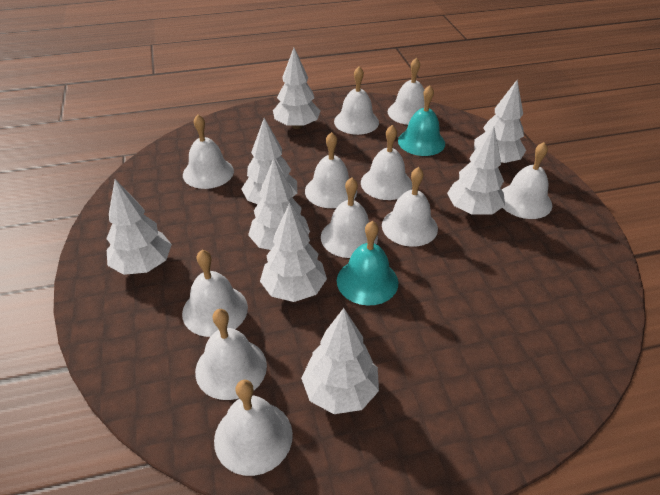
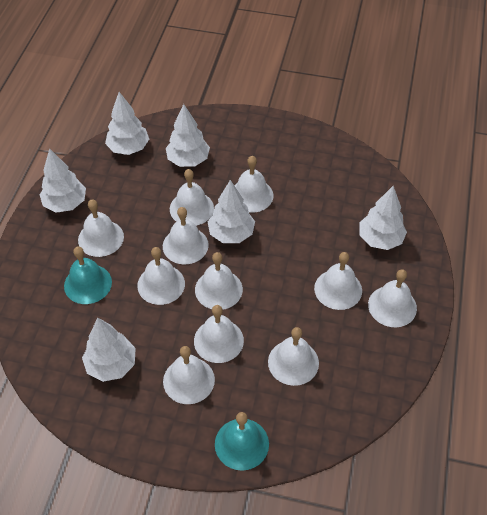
white tree: [106,179,172,275] [242,118,297,204] [248,158,310,250] [260,203,327,302] [273,48,320,129] [301,308,379,414] [447,126,505,215] [474,80,526,163] = 8 -> [40,148,86,213] [82,318,136,382] [105,92,149,155] [166,104,210,167] [207,180,255,243] [359,186,407,250] = 6

